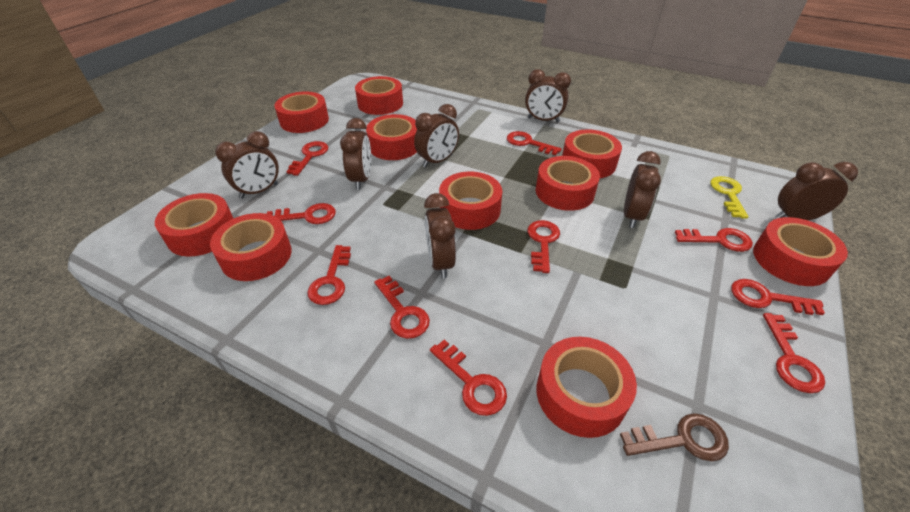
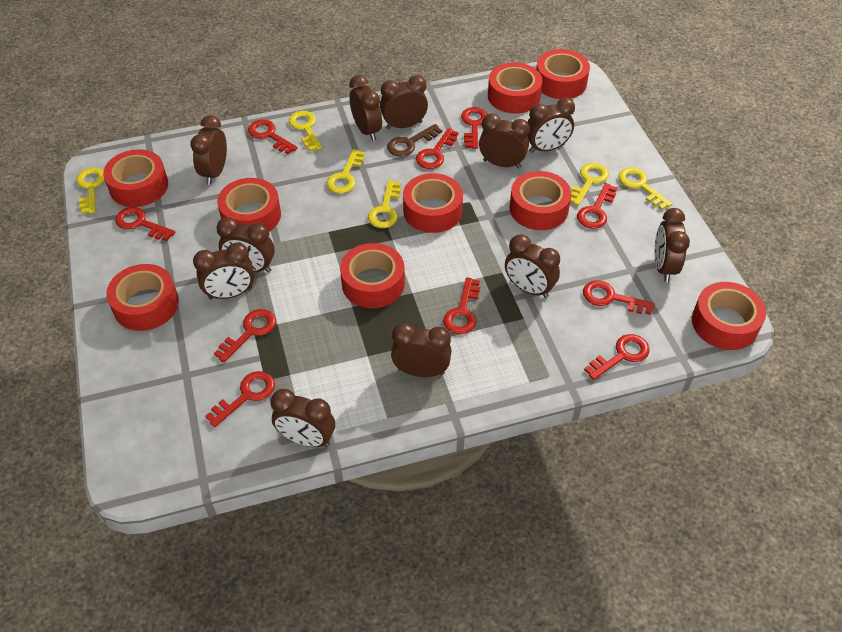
brown clock: [215,131,279,199] [340,118,371,190] [414,104,459,168] [424,193,456,279] [525,69,571,123] [624,151,661,228] [775,162,858,220] = 7 -> [190,115,227,185] [193,243,254,300] [217,217,275,273] [271,389,335,447] [349,75,382,141] [380,75,428,129] [391,323,451,377] [479,113,530,168] [505,234,560,298] [527,98,575,153] [655,208,690,282] = 11
red tape: [155,193,234,257] [210,213,291,281] [274,91,329,133] [355,76,403,115] [366,114,417,160] [439,172,502,230] [536,156,600,211] [536,337,637,438] [562,129,622,178] [753,217,848,286] = 10 -> [103,149,168,207] [106,264,179,331] [217,178,281,232] [340,243,405,308] [403,173,463,233] [488,62,542,114] [509,171,572,230] [536,49,590,99] [692,282,766,350] = 9
yellow key: [710,176,748,219] = 1 -> [76,167,104,214] [289,111,322,151] [327,149,365,194] [368,180,401,228] [570,163,609,206] [618,167,672,210] = 6

